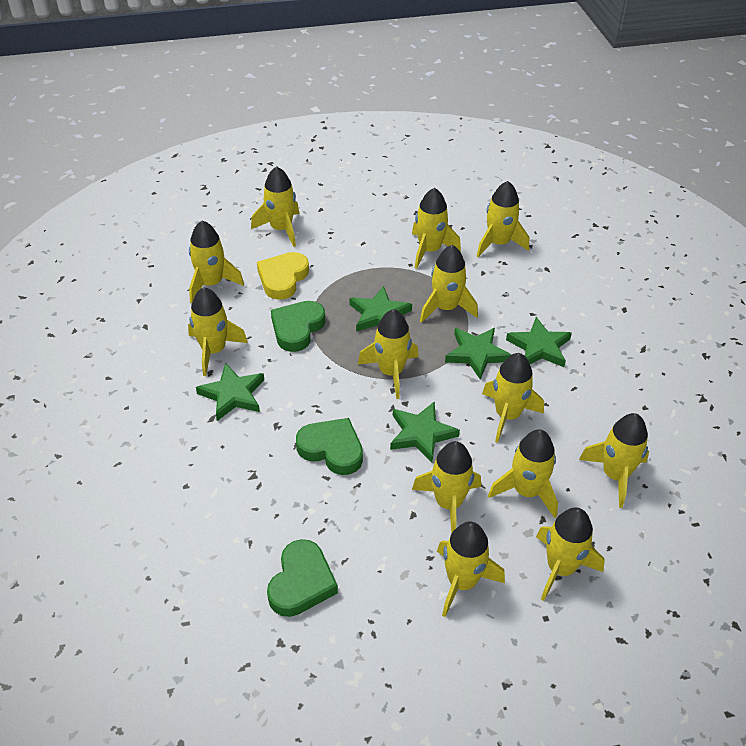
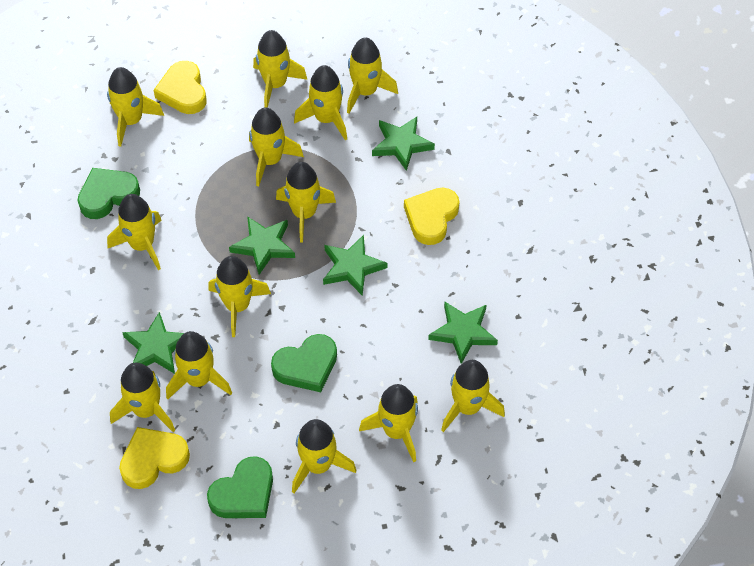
yellow heart: [257,252,309,300] = 1 -> [119,427,190,489] [154,61,207,114] [404,188,460,245] = 3

